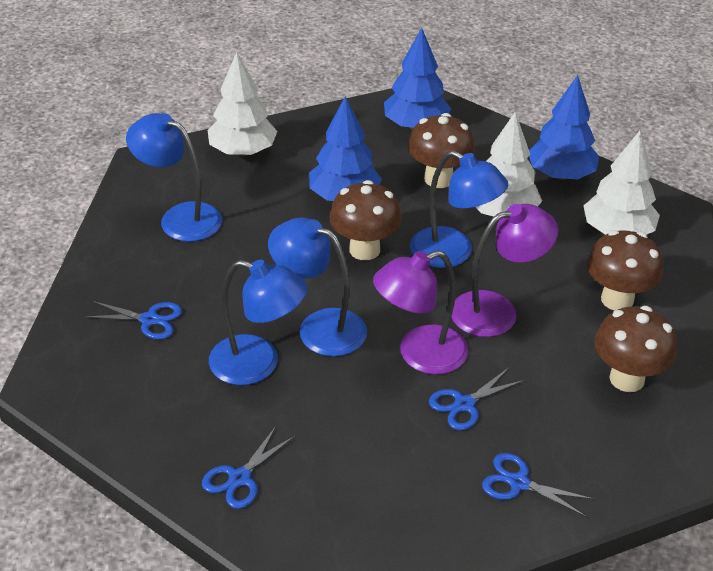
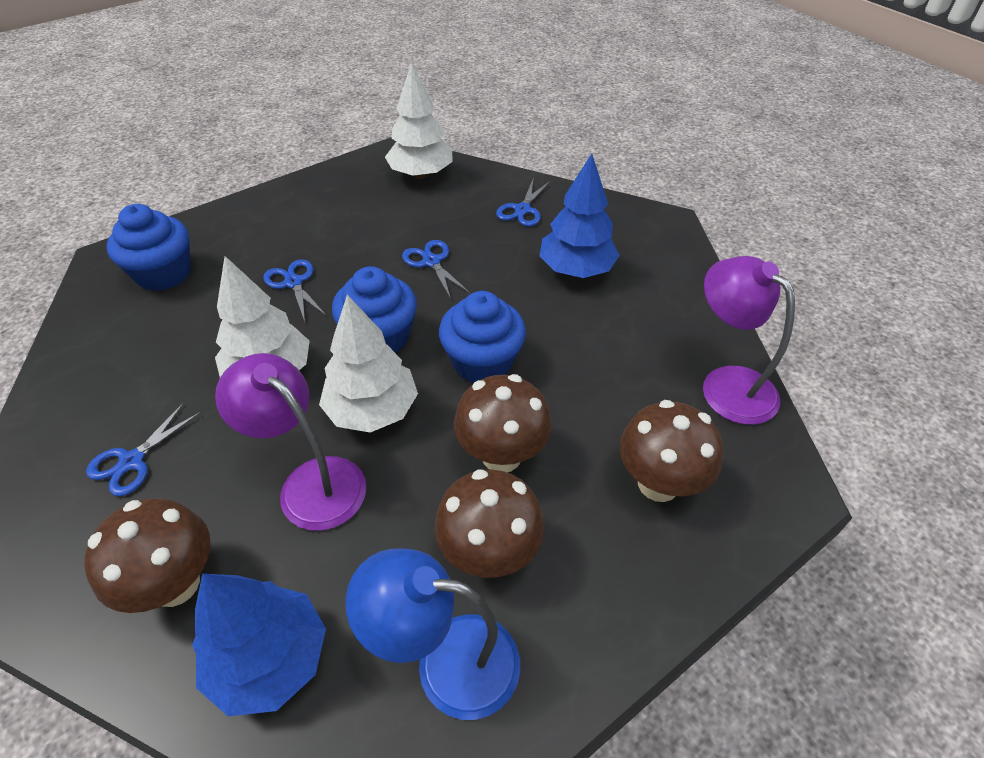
blue cupcake: none = 0 -> [107,204,191,291] [332,266,417,352] [439,291,526,382] = 3
blue lamp: [126,113,222,242] [209,260,308,385] [268,217,367,357] [410,150,508,268] = 4 -> [345,549,520,720] = 1
blue tree: [309,96,382,201] [384,28,451,130] [529,75,599,180] = 3 -> [192,574,326,716] [540,154,620,278] = 2

